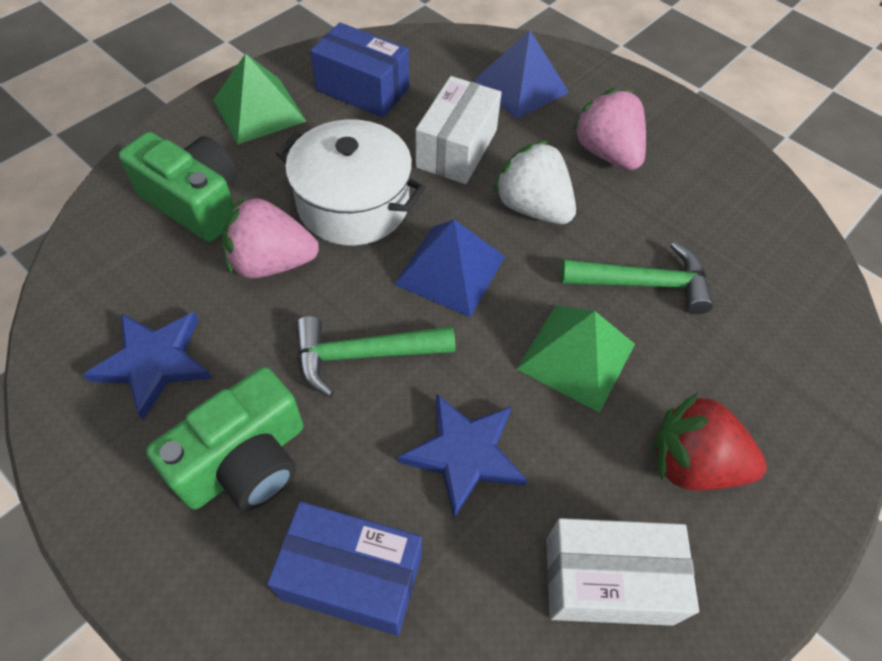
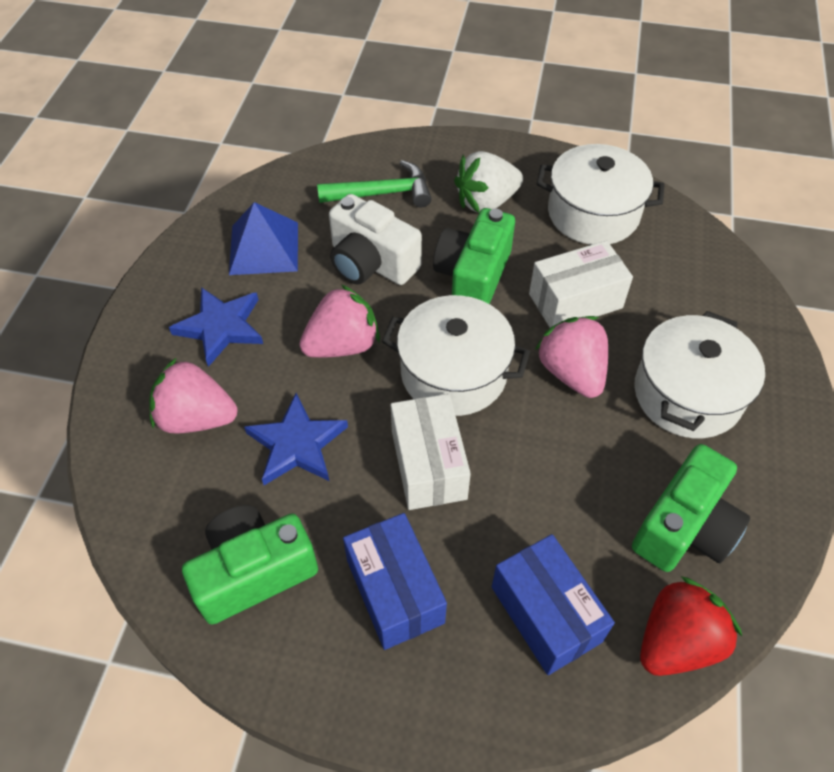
blue pyramid: [394,219,505,318] [473,30,569,119] = 2 -> [229,202,298,275] = 1
green camera: [118,132,237,242] [146,367,303,511] = 2 -> [182,505,318,625] [433,208,515,304] [632,444,750,572] = 3
green hammer: [295,316,455,397] [560,242,714,314] = 2 -> [317,160,431,207] = 1
green pyramid: [213,53,307,144] [517,305,635,413] = 2 -> none = 0
pink strawberry: [222,196,319,279] [571,88,646,170] = 2 -> [149,357,238,434] [299,284,380,358] [535,316,608,398] = 3
white camera: none = 0 -> [329,194,422,285] = 1
white pot: [276,119,426,246] = 1 -> [382,295,530,416] [537,144,665,245] [634,311,765,438] = 3

